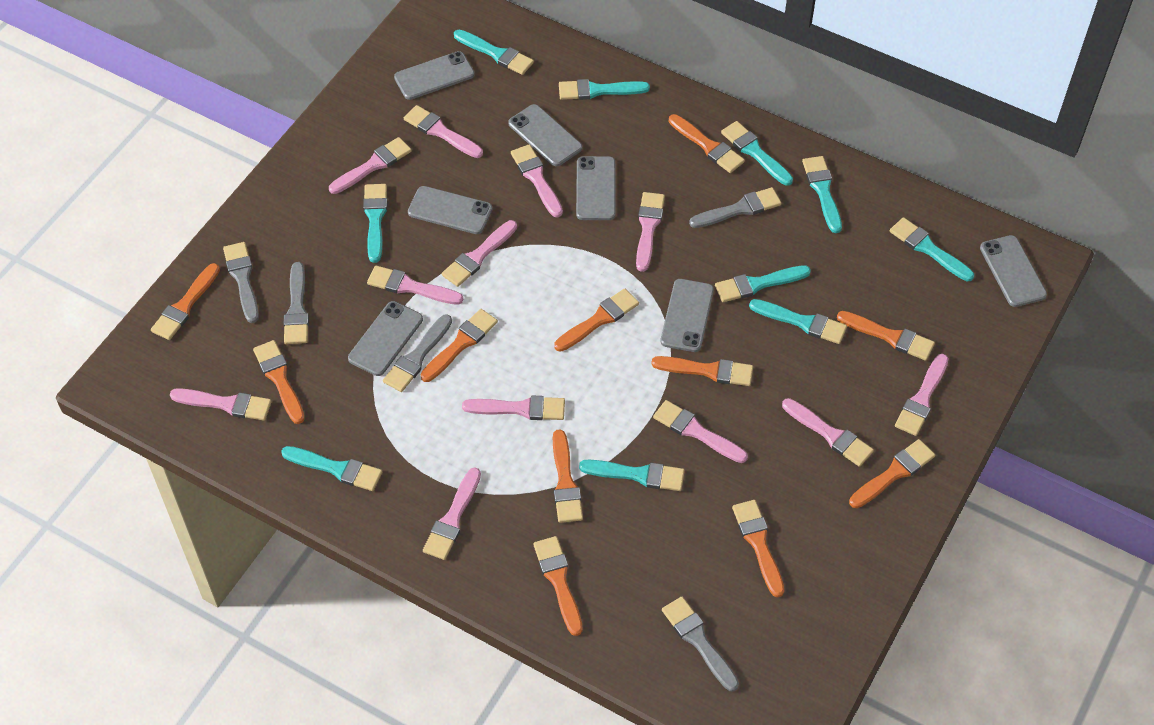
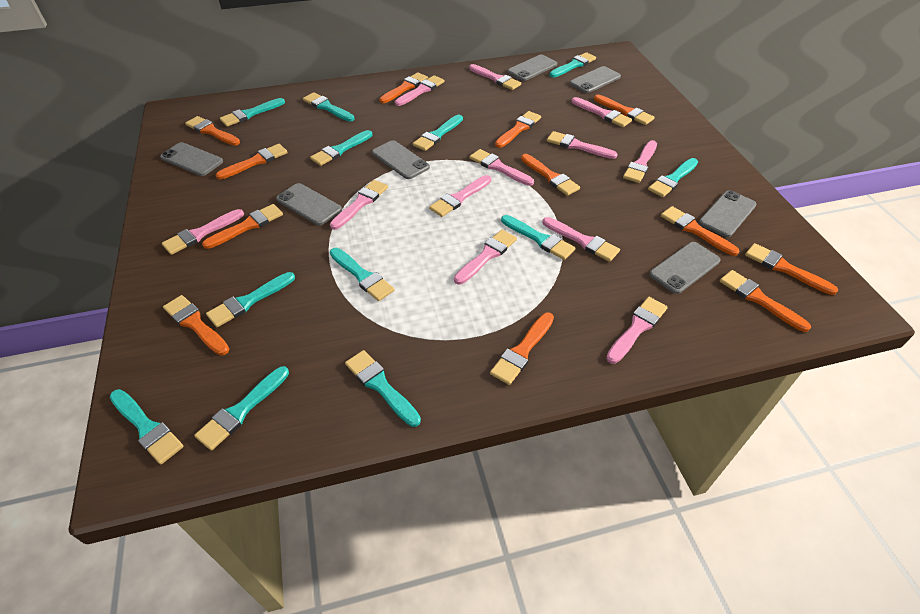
grey brush: [223,242,259,323] [284,262,309,344] [383,314,452,392] [662,597,739,692] [689,187,781,228] = 5 -> none = 0
orange brush: [151,263,220,340] [253,340,305,424] [421,309,498,382] [533,536,583,636] [553,429,583,523] [554,289,639,352] [651,356,753,386] [669,114,745,173] [732,500,784,598] [837,311,935,361] [849,439,935,508] = 11 -> [163,295,229,356] [185,116,240,146] [202,204,283,249] [216,144,288,179] [379,72,428,103] [490,312,554,385] [495,111,541,148] [521,154,580,196] [594,95,655,125] [661,206,739,256] [720,270,811,332] [745,243,838,295] = 12
turquoise brush: [281,446,382,491] [363,184,387,263] [454,30,534,75] [559,79,650,100] [579,460,685,491] [715,265,811,302] [721,121,793,186] [749,299,847,344] [802,156,842,233] [890,217,974,281] = 10 -> [110,389,184,465] [194,366,289,451] [206,272,295,327] [220,98,285,127] [303,92,355,122] [310,130,372,166] [330,248,394,301] [345,350,421,427] [413,115,463,151] [501,215,576,260] [549,52,596,77] [648,158,698,197] = 12

